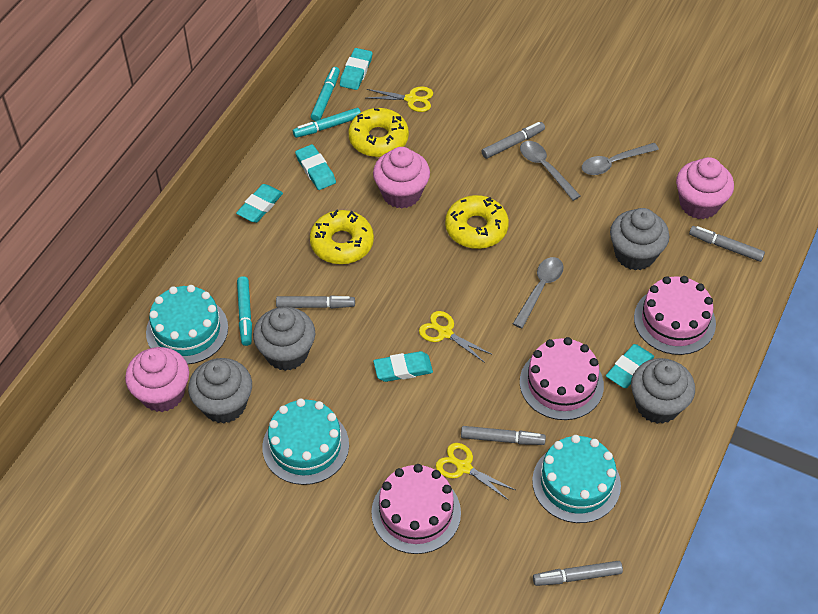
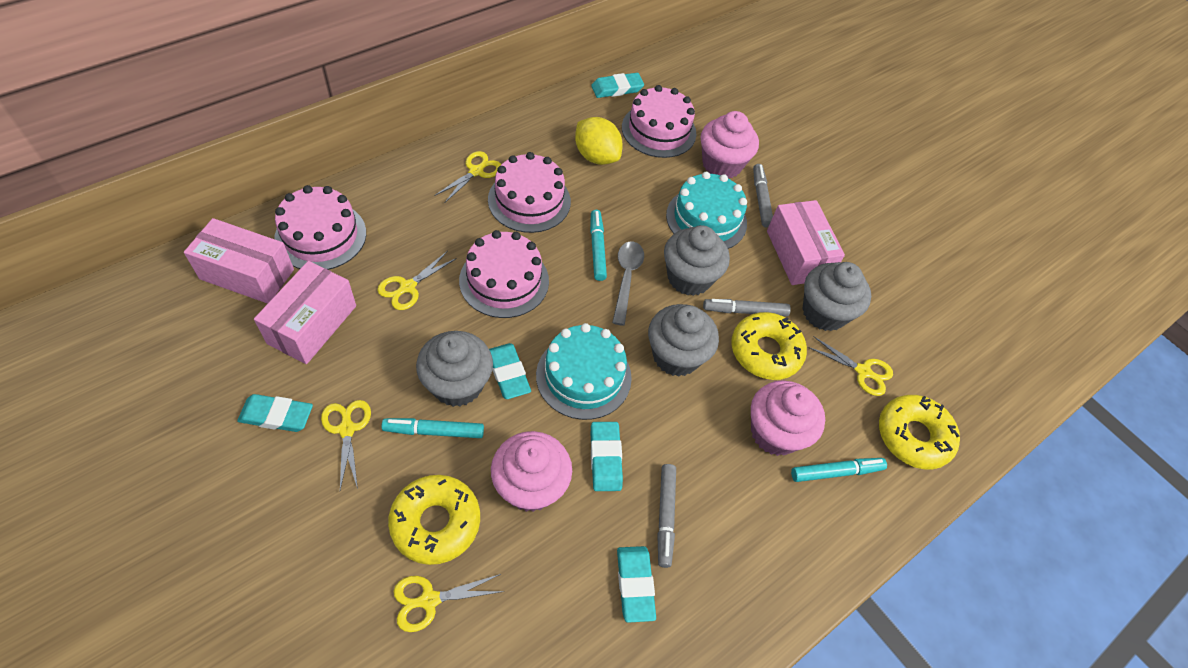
grey marker: [276,295,355,308] [461,426,546,445] [481,122,545,159] [533,561,623,586] [689,226,765,262] = 5 -> [657,464,676,568] [703,299,791,316] [753,164,773,228] = 3
grey spoon: [513,257,564,328] [520,141,581,201] [582,143,659,175] = 3 -> [612,242,644,326] = 1
pink box: none = 0 -> [184,218,294,304] [254,261,356,364] [767,200,845,285] = 3
pink cake: [371,464,461,554] [520,337,604,420] [634,276,716,355] = 3 -> [274,185,366,270] [459,230,549,318] [488,152,571,233] [622,85,696,158] = 4
turquoise cake: [146,285,228,364] [262,398,349,485] [532,435,621,523] = 3 -> [536,323,632,420] [666,172,747,249] = 2
yellow lemon: none = 0 -> [575,117,623,165] = 1
yellow scissors: [367,87,433,112] [419,311,491,363] [436,443,515,500] = 3 -> [321,400,371,490] [377,251,457,310] [393,574,505,632] [436,151,501,203] [808,337,893,396] = 5

